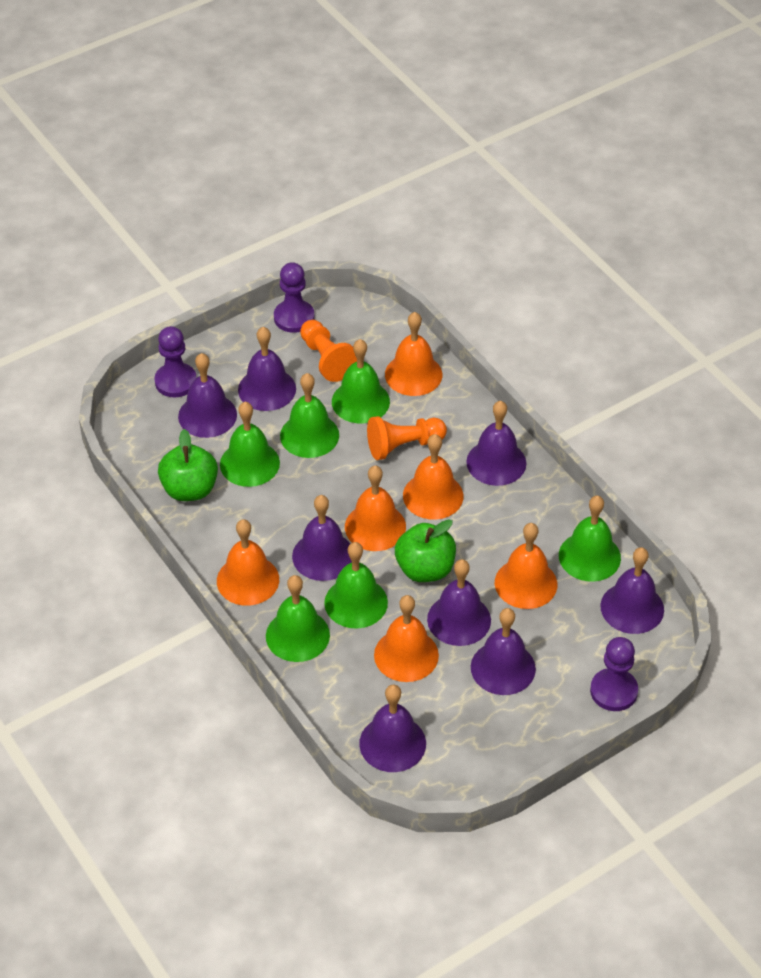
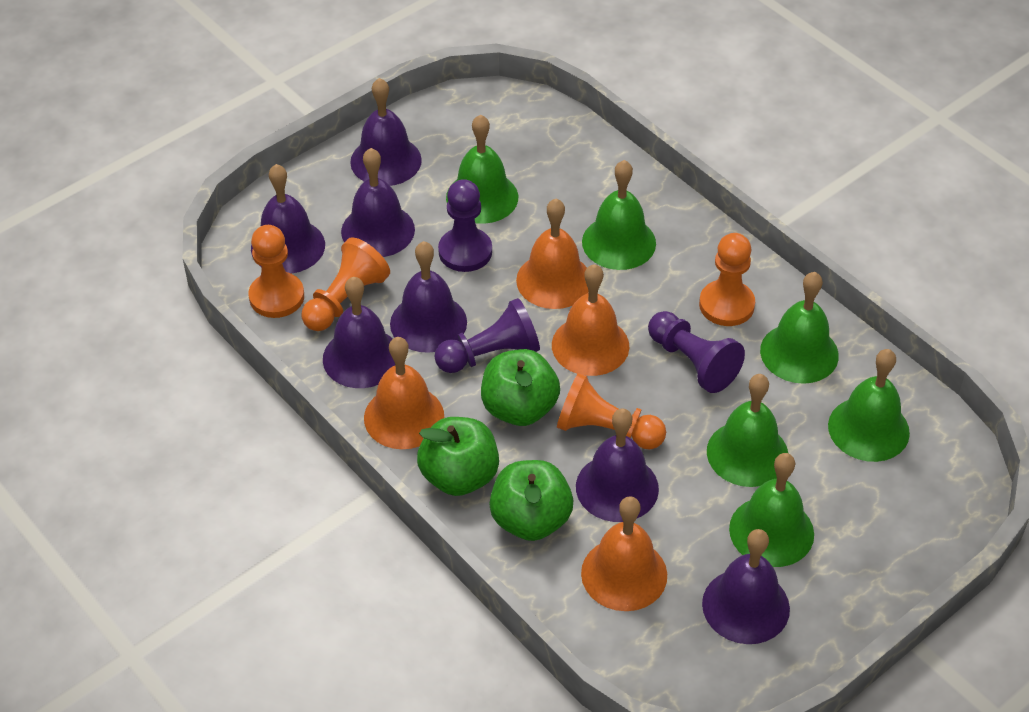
green apple: [158,429,218,501] [395,519,456,582] = 2 -> [417,417,499,496] [481,349,560,426] [490,460,573,541] = 3
orange bell: [217,519,279,606] [345,465,406,551] [374,595,439,682] [385,312,442,396] [403,434,463,520] [495,523,557,609] = 6 -> [364,337,444,449] [516,199,589,309] [552,264,629,376] [581,496,667,611] = 4
orange pawn: [300,320,357,382] [367,416,447,460] = 2 -> [248,225,304,318] [302,237,390,331] [557,373,666,450] [699,233,755,326] = 4
purple bell: [178,353,237,438] [238,327,296,411] [292,495,352,581] [359,685,426,772] [427,559,491,646] [466,401,526,486] [471,608,536,695] [600,547,664,634] = 8 -> [251,164,325,274] [323,277,395,388] [341,148,415,257] [350,78,422,186] [390,241,467,353] [576,408,659,522] [702,529,790,644] = 7

